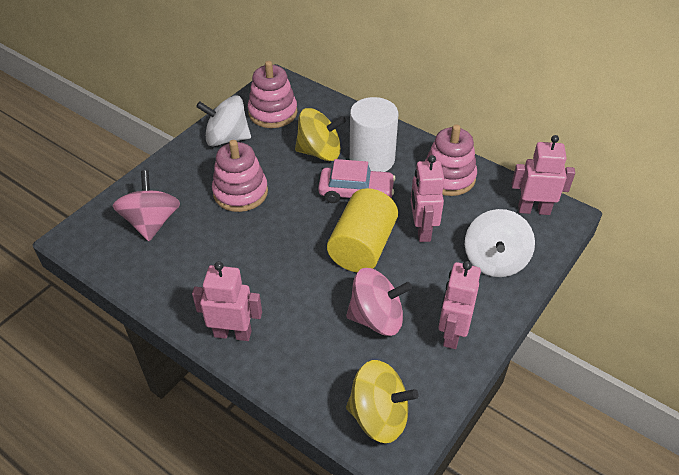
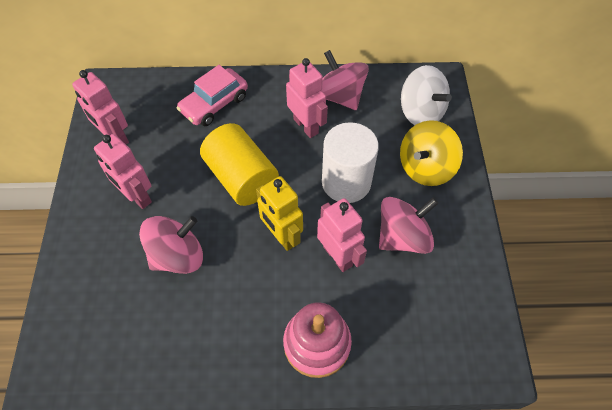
pink spinning top: [113,170,180,241] [346,268,412,336] = 2 -> [139,216,203,274] [322,50,369,110] [379,197,438,254] = 3
pink stacking toy: [212,140,268,212] [248,61,297,128] [425,124,477,196] = 3 -> [283,302,352,378] = 1
white spinning top: [196,95,251,147] [465,209,535,277] = 2 -> [401,65,452,125] = 1
yellow robot: none = 0 -> [256,176,303,251] = 1
yellow spinning top: [295,108,346,161] [346,360,419,443] = 2 -> [400,120,463,186] = 1

